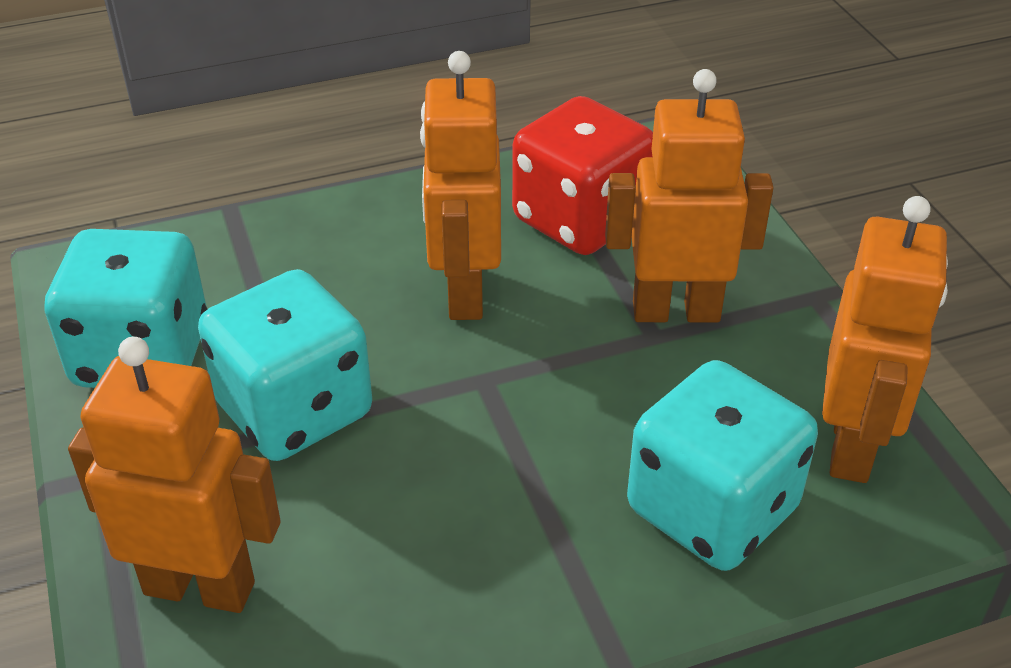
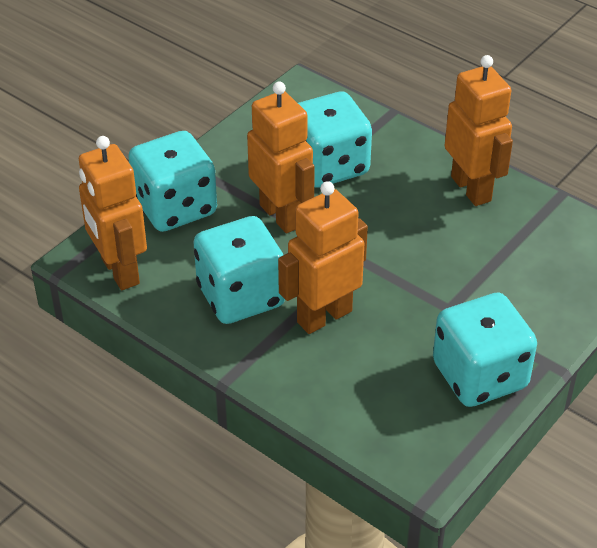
red dice: [512,96,653,255] = 1 -> none = 0
turquoise dice: [45,229,207,388] [198,269,372,461] [627,360,818,571] = 3 -> [128,131,217,232] [193,216,285,324] [298,92,372,188] [433,293,537,407] = 4

